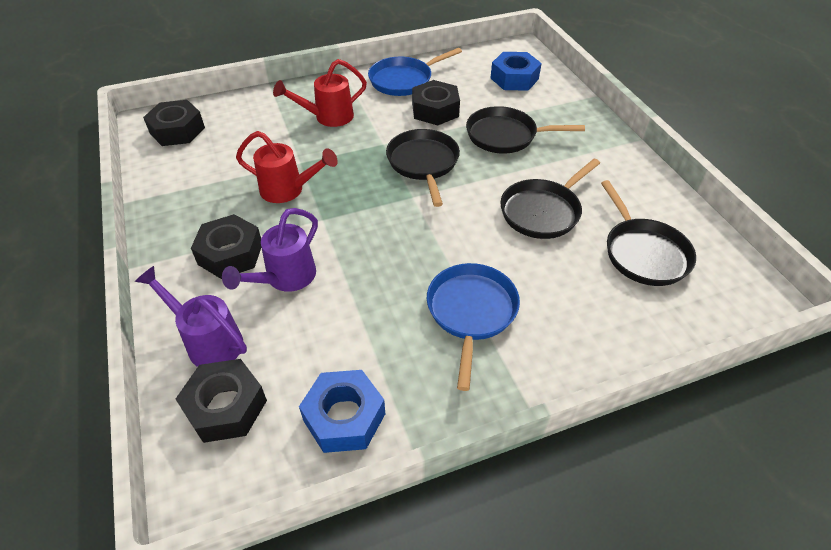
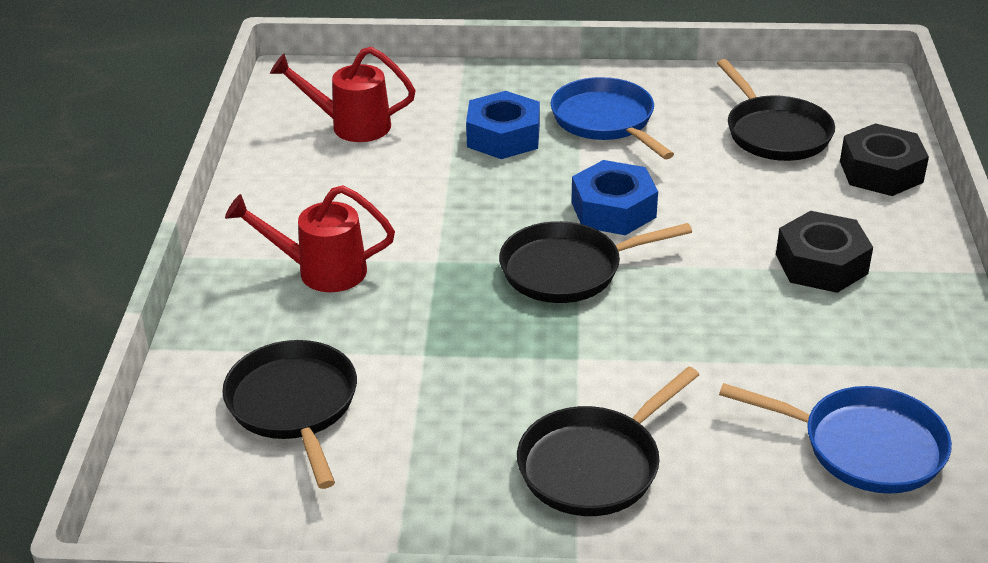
black nut: [143,100,205,146] [176,359,267,443] [191,214,261,279] [412,80,460,125] = 4 -> [776,211,873,293] [840,123,929,196] = 2
purple watering can: [135,266,247,367] [222,208,318,292] = 2 -> none = 0

